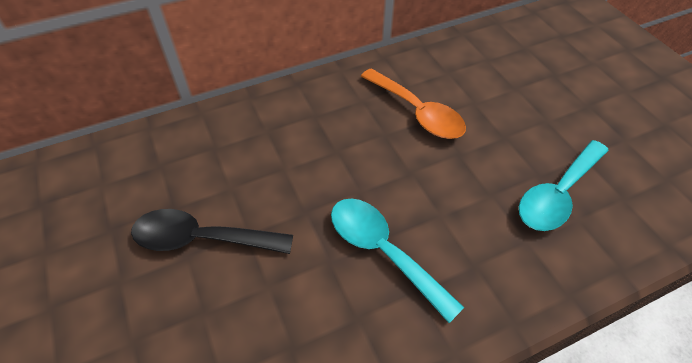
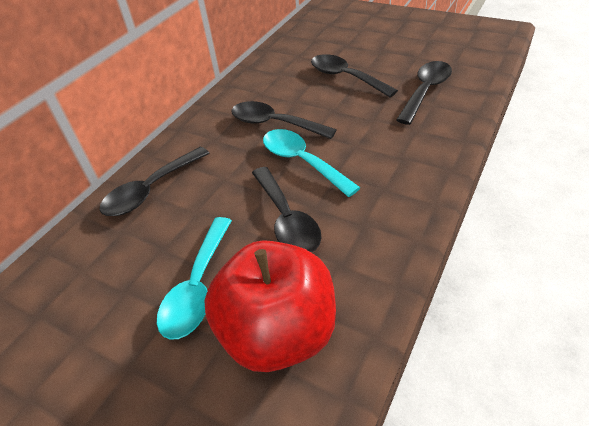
black spoon: [131,209,293,254] = 1 -> [100,147,210,216] [231,101,337,139] [252,167,321,253] [311,54,398,97] [396,61,452,125] = 5
orange spoon: [361,68,466,139] = 1 -> none = 0
red apple: none = 0 -> [204,240,336,372] = 1

